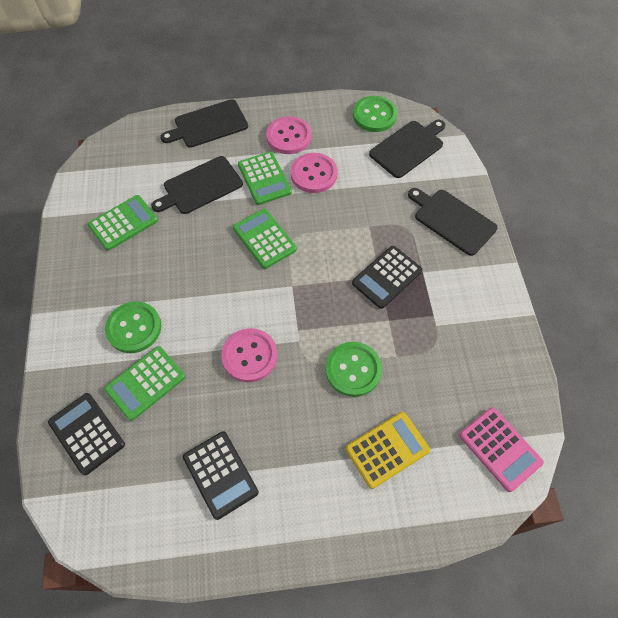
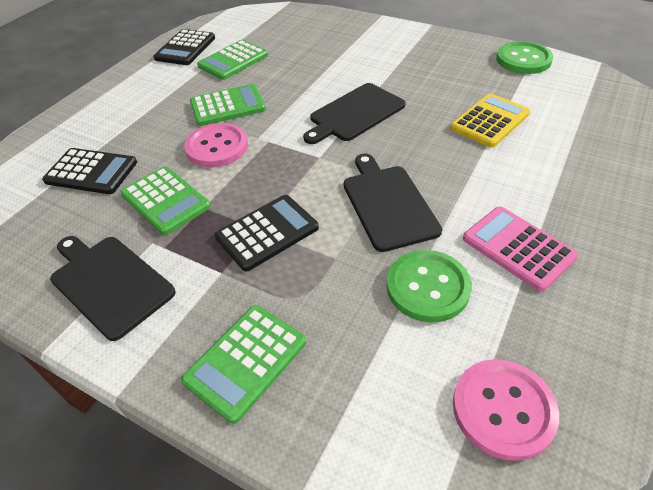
black cutting board: [151,156,243,214] [160,99,248,148] [369,120,445,178] [408,188,498,256] = 4 -> [50,236,175,341] [303,83,406,144] [344,154,442,252] = 3
green button: [105,301,161,353] [325,342,382,397] [353,96,397,132] = 3 -> [386,250,472,322] [496,41,553,74] = 2
pink button: [221,328,277,382] [266,116,312,154] [291,153,338,193] = 3 -> [184,123,248,167] [453,359,559,461] = 2

